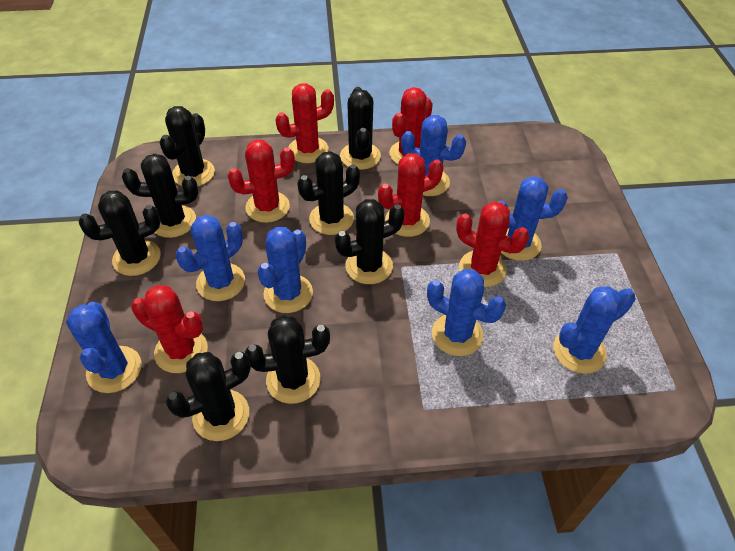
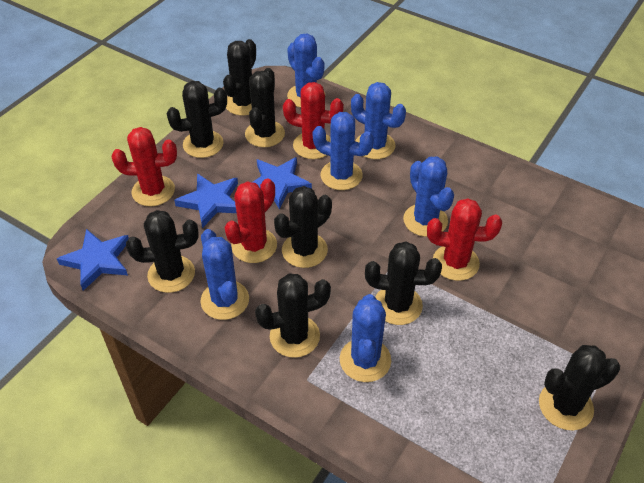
blue cactus: [66,302,142,393] [176,215,245,301] [257,227,313,313] [401,115,466,196] [427,269,506,356] [498,176,568,261] [553,286,635,374] = 7 -> [200,229,249,320] [287,34,325,108] [313,112,374,190] [340,294,391,382] [351,82,406,159] [403,156,454,237] = 6
blue star: none = 0 -> [57,229,129,291] [174,173,238,228] [253,157,312,209] = 3
red cactus: [131,285,208,373] [228,140,295,223] [275,83,334,163] [378,154,444,237] [389,87,433,164] [456,202,530,287] = 6 -> [112,127,177,207] [225,179,277,263] [283,82,344,159] [427,198,502,281] = 4

